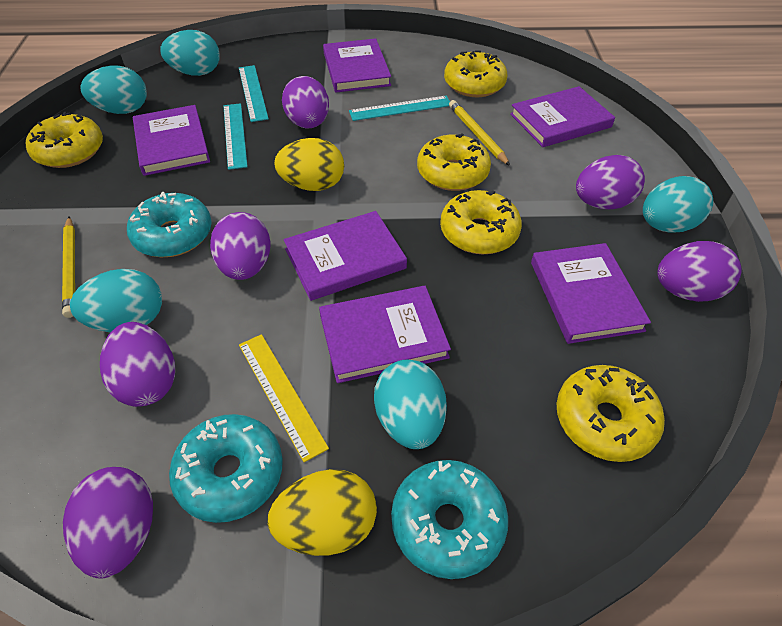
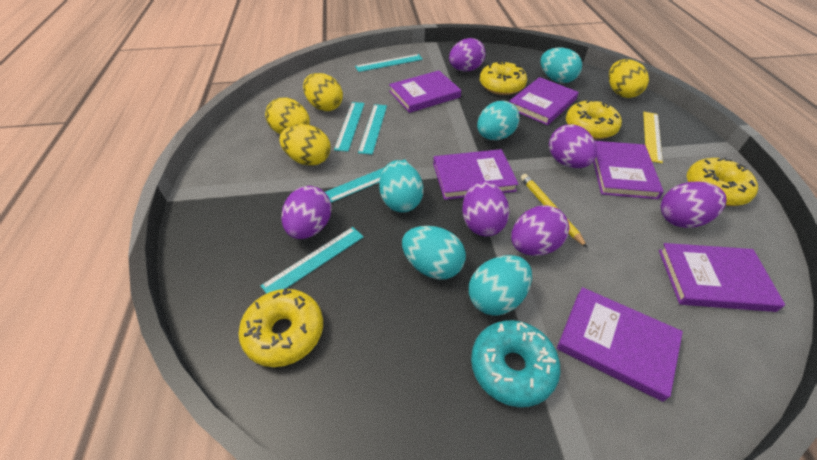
turquoise donut: [127,192,212,257] [169,414,283,523] [391,460,508,579] = 3 -> [471,320,560,407] = 1
turquoise ruler: [223,103,248,170] [239,65,269,122] [349,96,450,121] = 3 -> [261,227,364,294] [325,159,408,203] [334,102,365,152] [355,54,423,72] [358,104,387,155] = 5
yellow donut: [26,112,103,168] [417,133,491,191] [440,190,522,254] [444,51,508,97] [557,365,665,462] = 5 -> [238,288,323,367] [480,61,527,95] [566,99,622,139] [687,157,758,206] = 4
yellow egg: [267,469,377,556] [274,138,344,191] = 2 -> [265,98,310,134] [280,124,331,166] [303,73,343,111] [609,59,649,98] = 4
yellow pencil: [62,216,75,318] [449,100,510,166] = 2 -> [521,174,588,248] = 1

